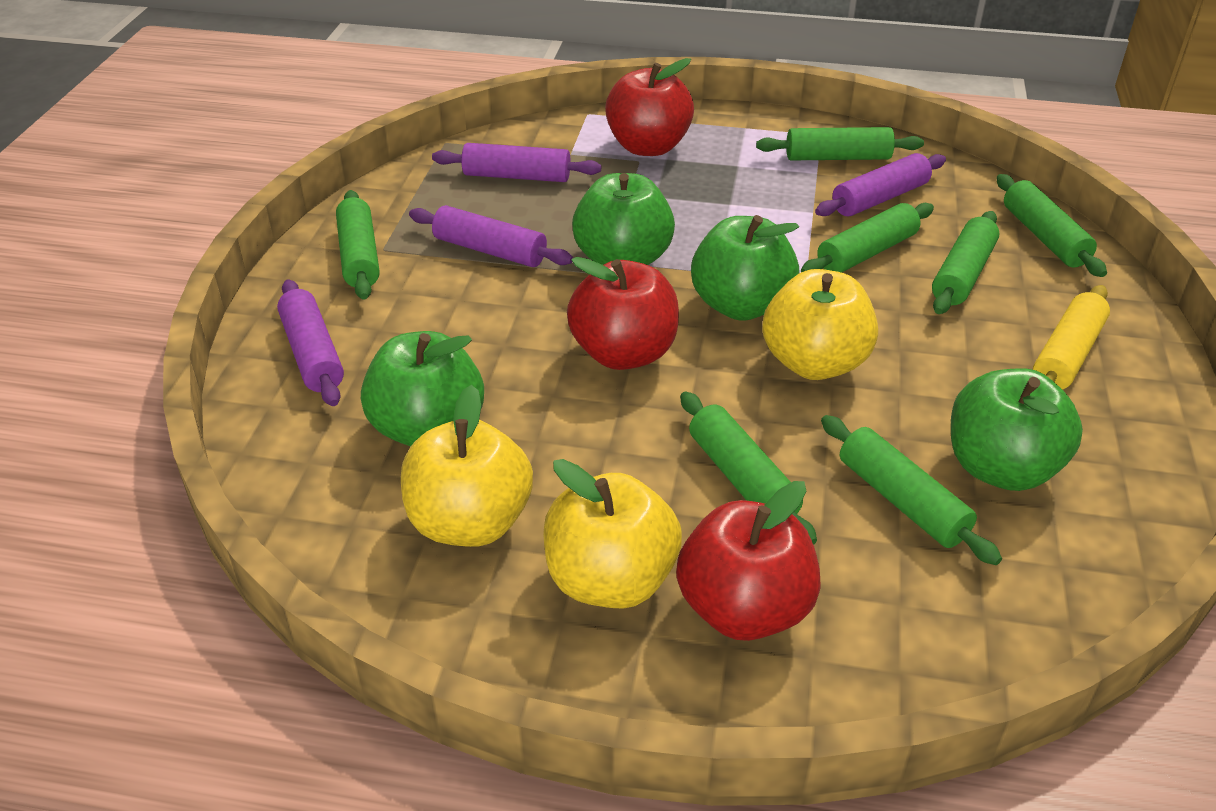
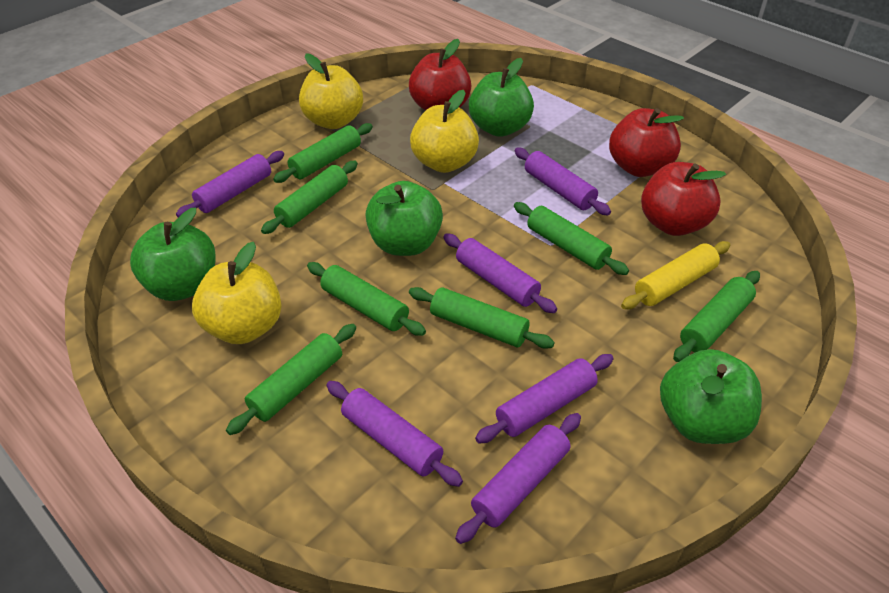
purple rolling pin: [277,279,344,406] [409,205,573,267] [432,143,601,182] [815,153,946,217] = 4 -> [176,151,284,218] [327,381,463,487] [443,234,557,313] [455,413,581,544] [475,354,614,444] [515,148,611,215] = 6

